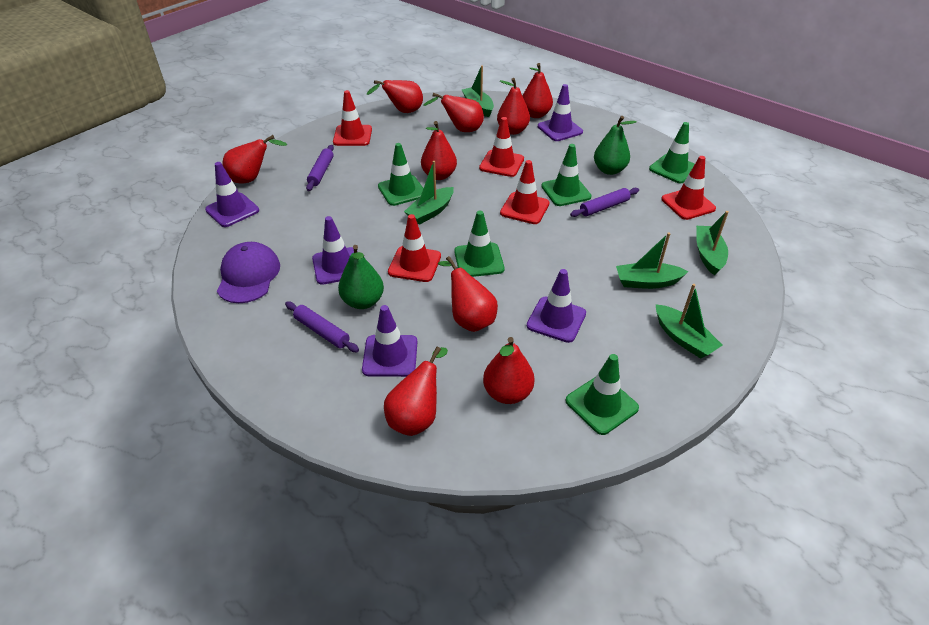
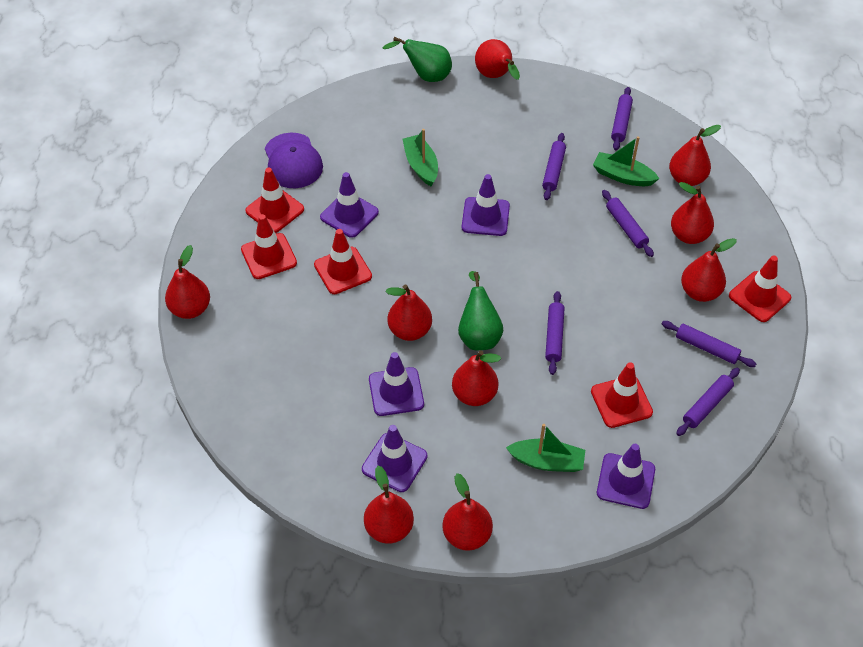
green boat: [404,161,454,225] [462,65,494,117] [616,233,689,289] [656,284,723,359] [696,211,729,275] = 5 -> [402,129,438,186] [506,424,585,472] [593,136,659,186] = 3
green traffic cone: [378,143,423,206] [454,211,504,277] [541,144,592,206] [565,354,639,435] [649,122,695,183] = 5 -> none = 0
purple rolling pin: [285,302,359,352] [306,145,334,191] [570,188,639,217] = 3 -> [542,133,566,200] [545,291,565,375] [602,190,654,257] [611,87,633,151] [662,321,756,367] [676,368,740,436] = 6

